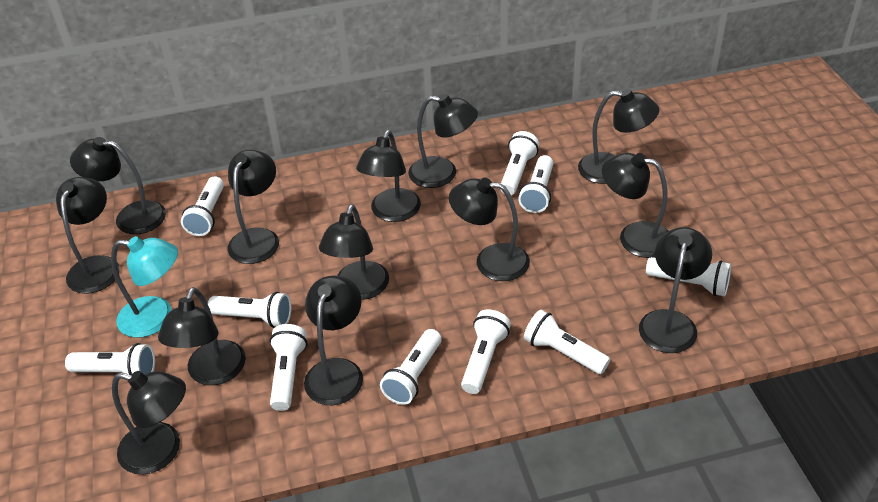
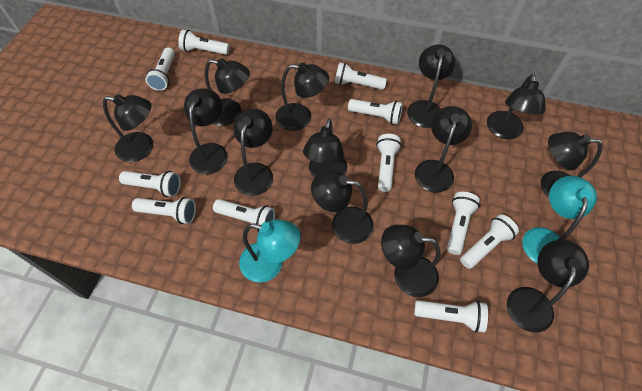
turquoise lamp: [111,236,178,338] = 1 -> [239,219,301,283] [522,176,597,264] = 2
white flashlight: [65,343,155,375] [181,176,224,236] [208,292,291,328] [270,324,307,411] [380,329,442,405] [461,309,511,394] [500,131,539,195] [518,155,553,213] [524,310,610,374] [646,257,731,296] = 10 -> [119,171,181,197] [132,197,196,224] [145,48,175,91] [178,30,230,55] [213,199,275,232] [335,62,387,90] [348,99,403,125] [376,134,402,192] [414,300,488,333] [447,192,480,255] [460,214,519,269] = 11

